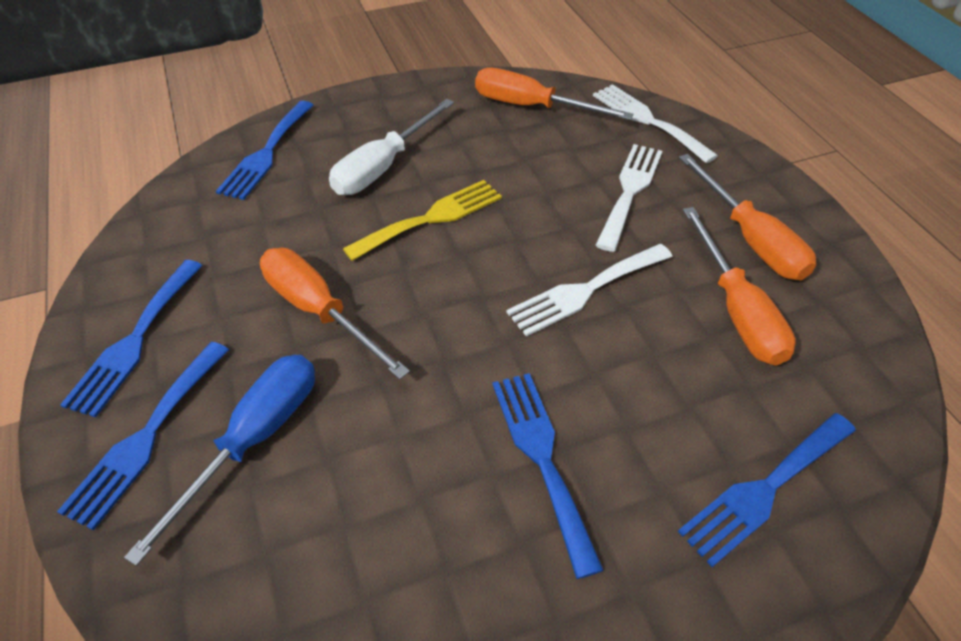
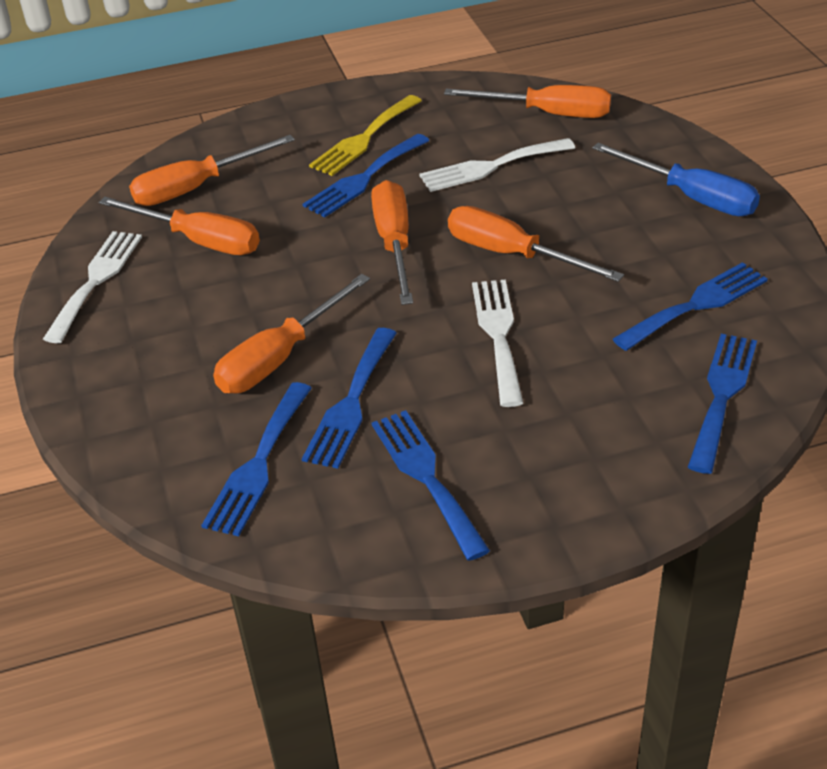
blue fork: [57,342,229,530] [60,260,203,417] [216,101,314,200] [492,373,604,579] [678,413,856,567] = 5 -> [201,382,312,536] [302,328,397,469] [303,134,430,218] [372,410,490,561] [613,262,768,351] [688,334,757,474] = 6
orange screwdriver: [260,248,410,380] [475,68,633,120] [679,154,816,280] [683,207,796,366] = 4 -> [99,197,260,255] [129,135,295,206] [213,274,370,393] [371,180,413,305] [444,85,611,118] [448,206,624,282] = 6
white screwdriver: [329,99,454,195] = 1 -> none = 0

